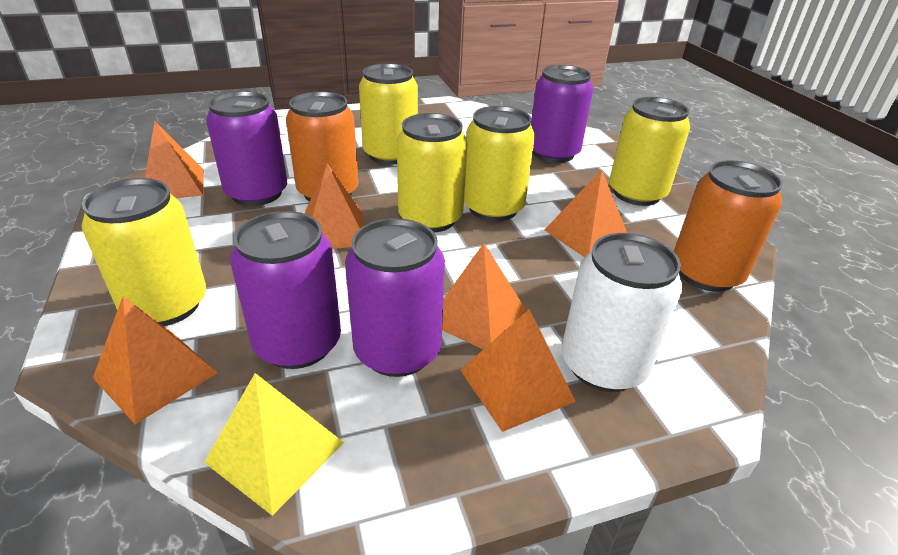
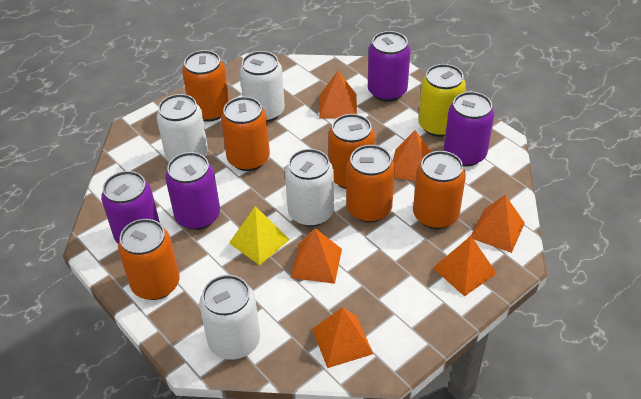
orange can: [286,91,359,202] [674,160,783,292] = 2 -> [118,219,180,300] [182,50,229,122] [221,97,270,171] [328,114,375,189] [346,145,395,223] [413,151,466,229] = 6
white can: [562,233,682,392] = 1 -> [157,94,208,162] [199,275,260,359] [239,51,285,122] [285,149,334,227] = 4
yellow can: [82,178,206,326] [359,63,418,165] [397,113,468,232] [464,106,535,221] [609,97,690,206] = 5 -> [418,64,466,137] = 1

